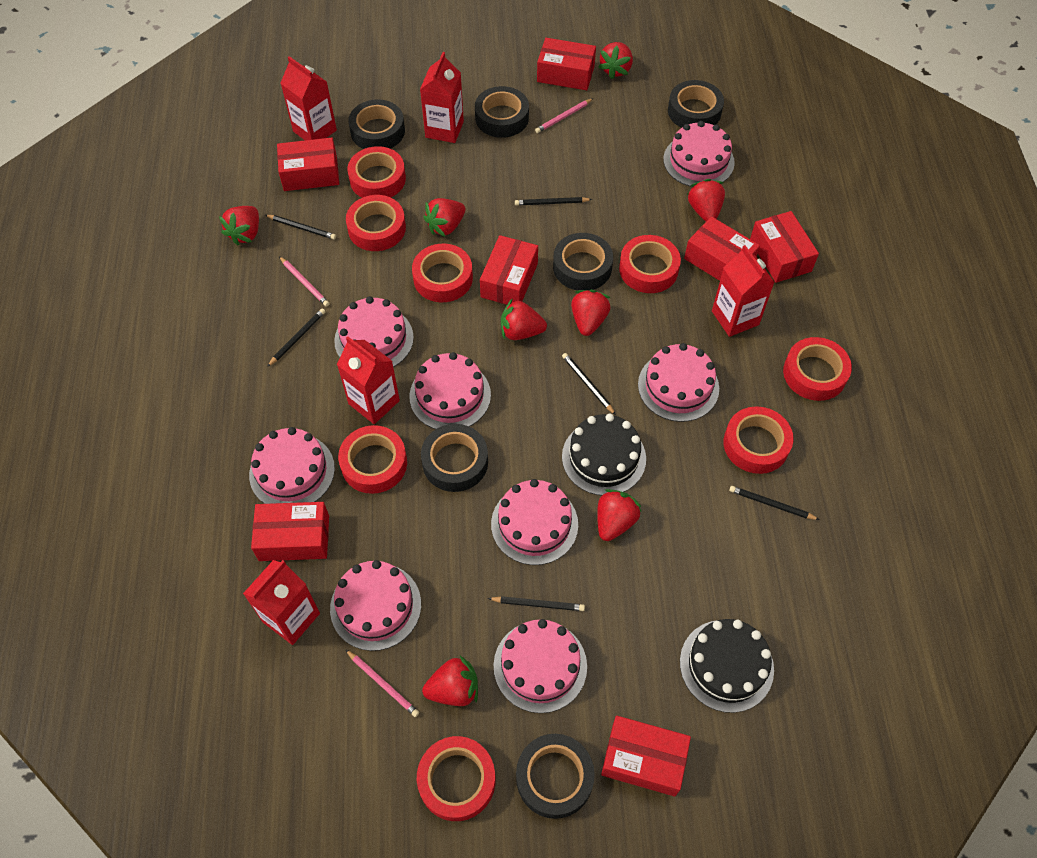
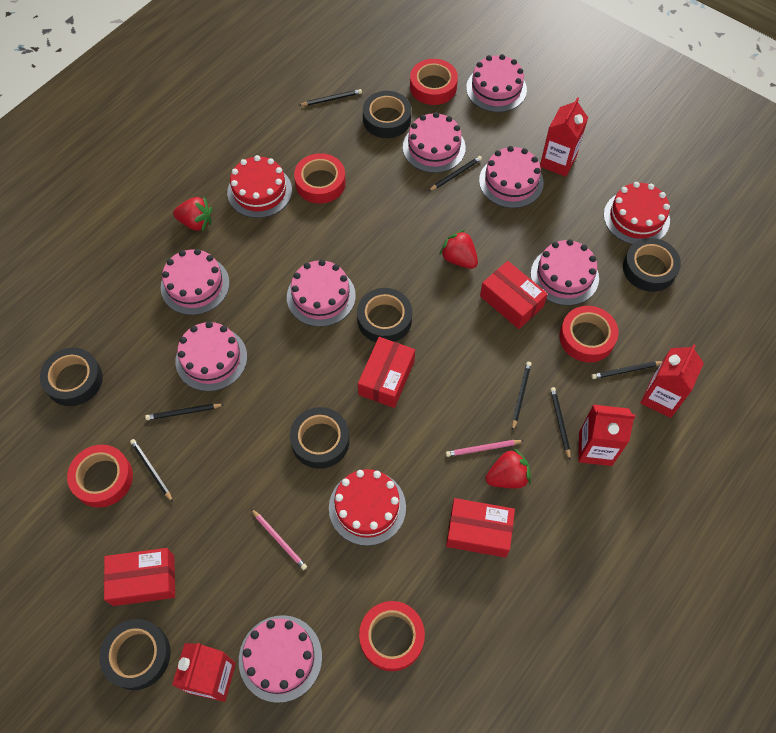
black cake: [562,414,646,496] [680,619,774,713] = 2 -> none = 0
black pencil: [266,215,336,240] [267,308,325,367] [488,596,585,611] [515,197,592,205] [562,353,616,415] [729,486,820,520] = 6 -> [130,439,173,502] [145,404,225,420] [299,89,362,106] [429,156,482,191] [512,362,531,431] [550,387,570,460] [591,361,662,379] = 7
pink pencil: [279,256,329,307] [345,649,419,717] [535,99,593,133] = 3 -> [251,509,307,570] [446,440,524,457] = 2
red box: [251,502,329,561] [277,138,339,191] [480,235,538,305] [537,38,596,90] [601,716,691,797] [684,216,760,281] [750,211,819,283] = 7 -> [104,548,175,606] [358,337,415,408] [446,498,515,558] [480,261,548,329] = 4
red cake: none = 0 -> [227,155,292,218] [329,469,406,546] [604,182,670,244] = 3
red carton: [243,560,320,645] [281,56,337,140] [337,336,400,424] [420,52,464,143] [712,245,775,337] = 5 -> [172,643,236,702] [540,97,588,177] [578,405,636,466] [640,344,704,418] = 4
red strawberry: [219,206,259,245] [422,656,478,706] [423,198,465,237] [501,298,547,340] [571,290,611,336] [597,489,641,541] [598,42,633,79] [687,179,725,222] = 8 -> [173,197,212,232] [439,230,478,269] [485,448,531,488] = 3
red tape: [338,425,407,494] [346,195,406,251] [347,146,406,198] [412,244,473,302] [417,736,495,821] [619,235,681,293] [723,406,794,474] [783,337,852,401] = 8 -> [67,445,133,508] [294,153,346,204] [359,601,425,671] [410,59,458,105] [559,306,619,362] = 5

